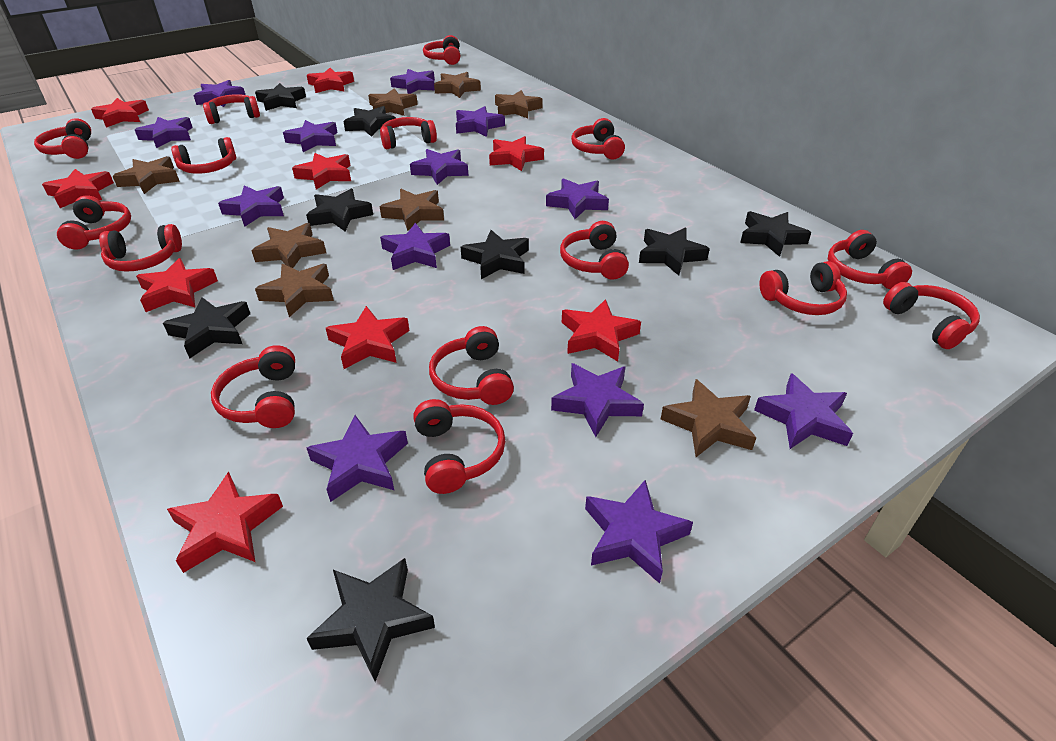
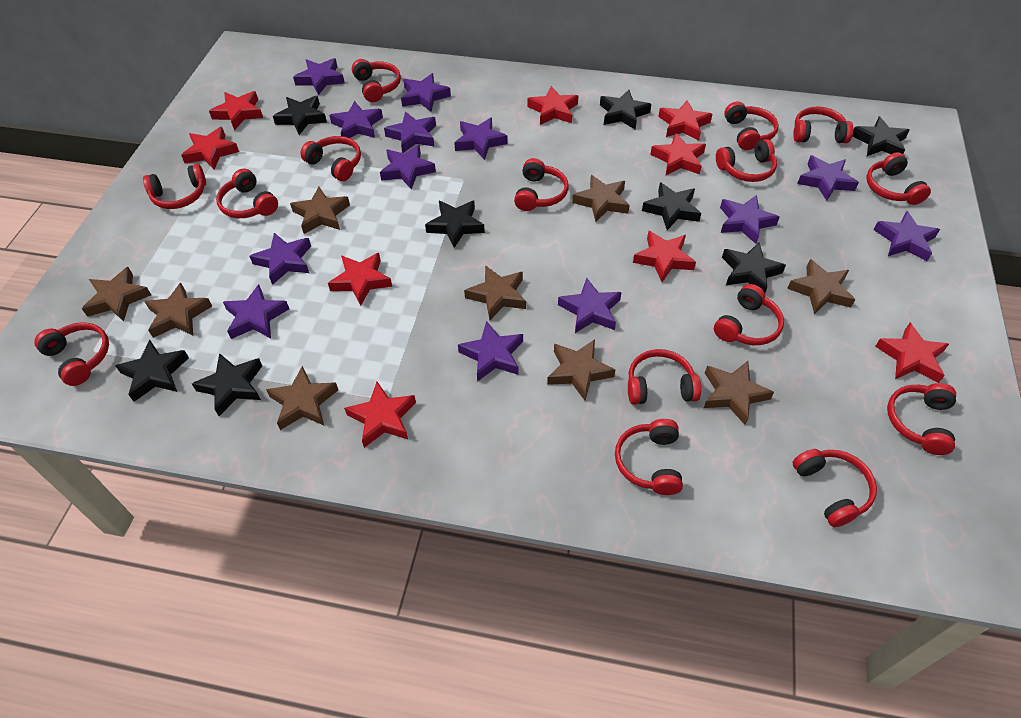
brown star: [112,156,180,194] [251,223,326,268] [255,264,334,317] [368,88,418,116] [380,189,444,231] [434,72,481,98] [495,90,543,118] [661,379,756,457] = 8 -> [82,267,151,322] [144,283,212,338] [266,366,338,430] [290,187,350,234] [464,265,526,320] [547,339,616,401] [572,175,630,222] [704,361,774,425] [787,259,855,314] = 9

